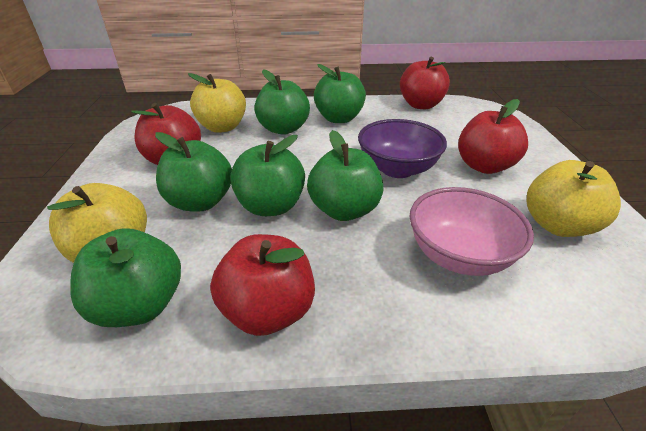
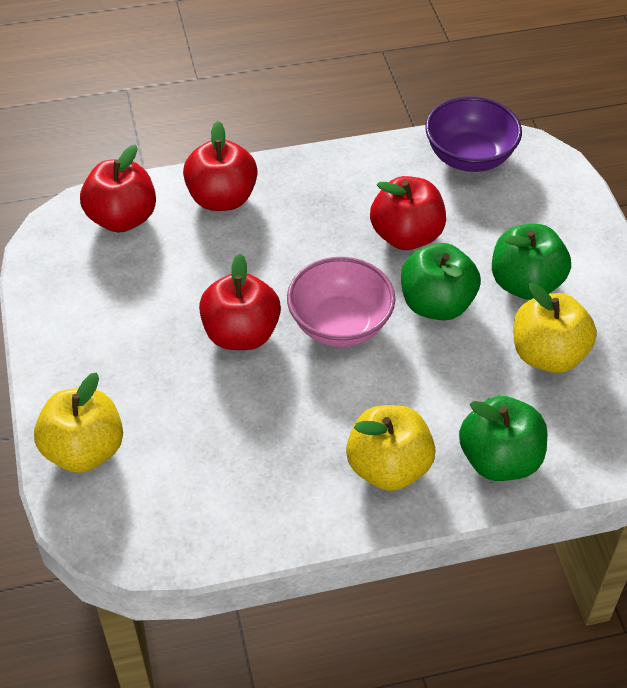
green apple: [70,228,181,327] [155,132,232,212] [230,135,305,216] [254,69,310,135] [307,130,384,221] [314,64,366,123] = 6 -> [401,243,481,320] [459,396,547,481] [492,224,571,300] = 3

